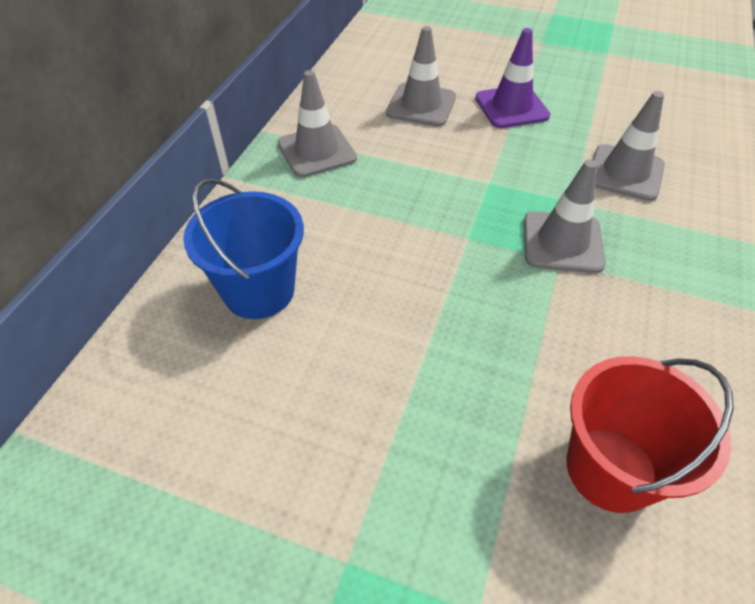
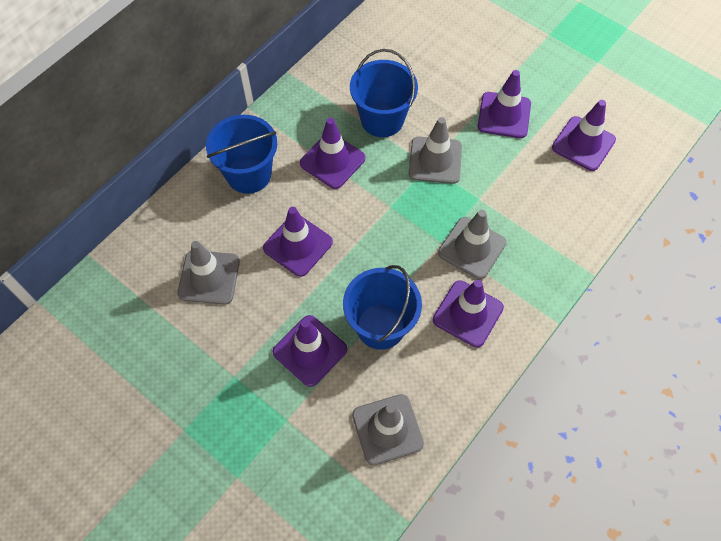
blue bucket: [183,178,304,319] = 1 -> [206,115,277,194] [343,265,422,350] [350,49,418,137] = 3
purple traffic cone: [475,28,550,128] = 1 -> [263,207,333,277] [272,315,347,387] [300,118,365,189] [433,280,504,348] [478,70,531,138] [552,100,616,171] = 6
red bucket: [566,356,734,513] = 1 -> none = 0

